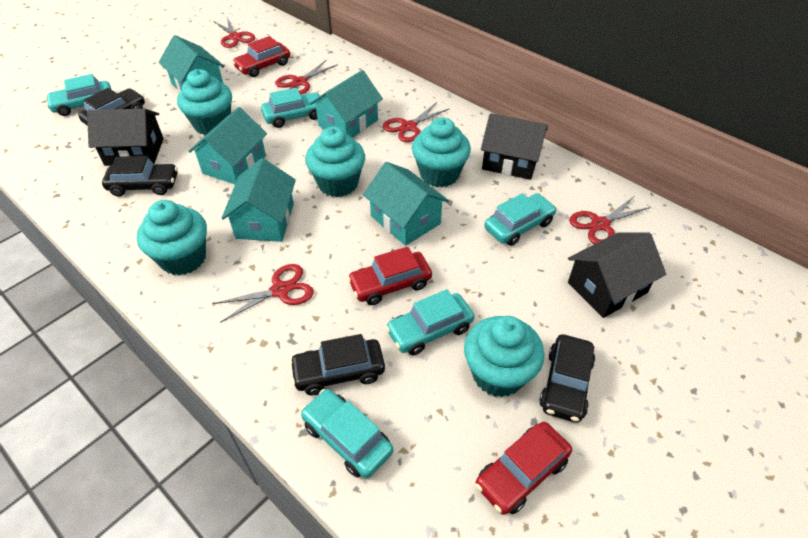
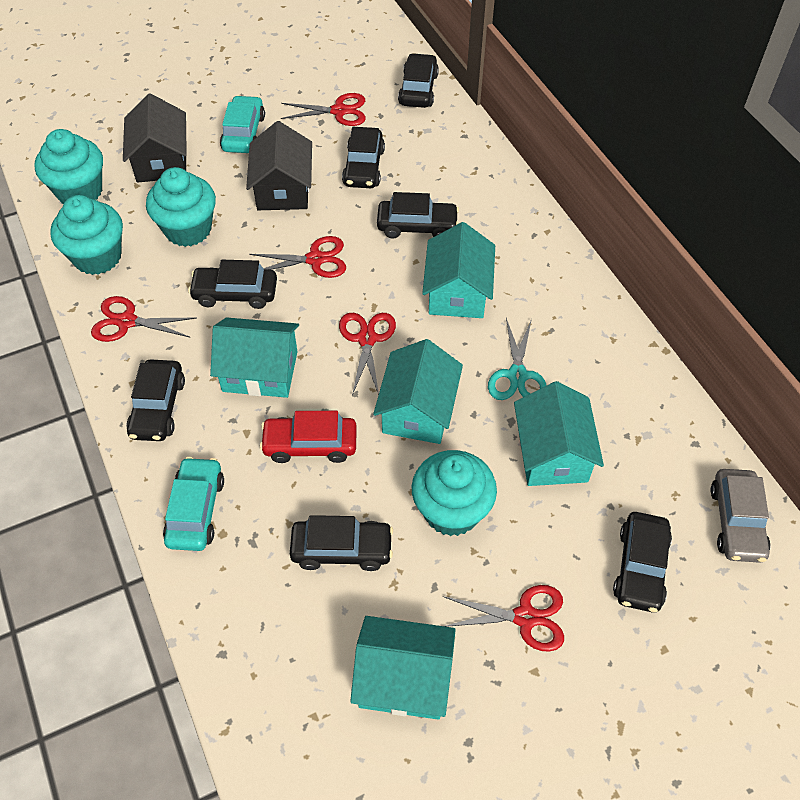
black car: [78,88,145,126] [102,156,178,197] [289,334,385,396] [539,334,595,423] = 4 -> [126,359,185,441] [188,260,277,309] [290,515,393,571] [342,127,385,188] [377,192,459,239] [398,53,439,108] [613,512,672,613] = 7
black house: [87,109,164,166] [481,113,547,180] [568,232,666,318] = 3 -> [123,93,187,183] [246,121,312,210] = 2
grey car: none = 0 -> [710,469,770,563] = 1
red car: [232,36,290,77] [347,246,432,305] [475,422,572,515] = 3 -> [260,411,357,463] = 1
turquoise car: [45,74,112,116] [261,88,321,128] [301,389,393,478] [385,289,474,355] [484,193,557,246] = 5 -> [163,457,224,551] [220,95,265,153] = 2
turquoise cupcake: [137,200,207,275] [177,69,232,135] [305,126,365,197] [412,117,471,187] [464,316,544,397] = 5 -> [35,129,103,204] [50,195,123,275] [146,167,216,247] [412,450,497,536] = 4
turquoise scissors: none = 0 -> [488,318,547,400] = 1

